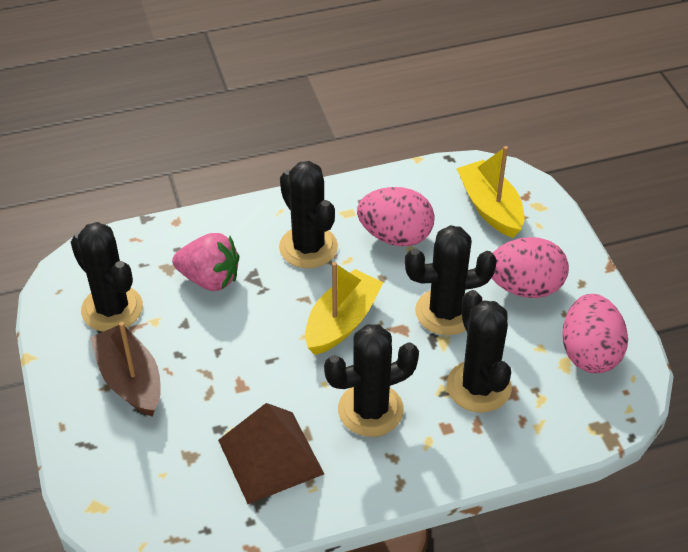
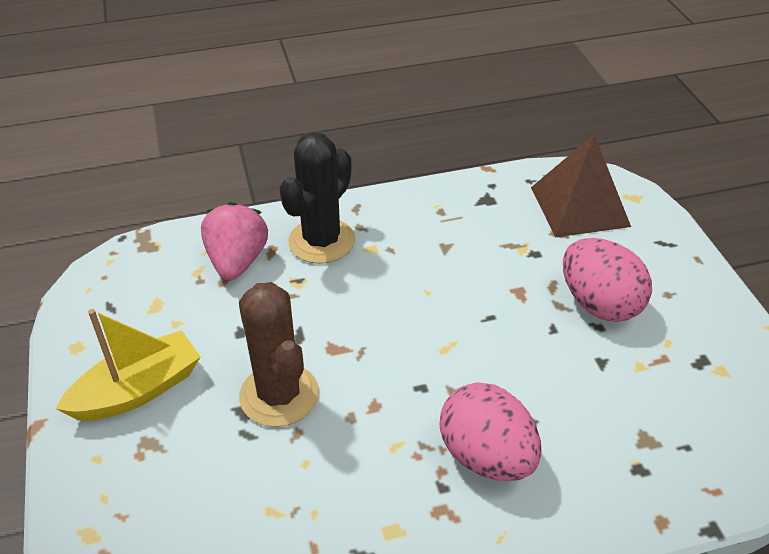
black cactus: [71,222,143,332] [279,161,338,268] [324,324,419,437] [405,225,497,335] [447,290,512,413] = 5 -> [279,133,355,264] = 1
brown boat: [90,322,161,417] = 1 -> none = 0
brown cactus: none = 0 -> [239,282,319,427] = 1
pink egg: [357,187,435,246] [491,237,569,298] [562,294,628,373] = 3 -> [440,382,542,481] [563,238,652,322] = 2
yellow boat: [305,262,383,355] [456,146,524,238] = 2 -> [56,309,201,421] = 1

